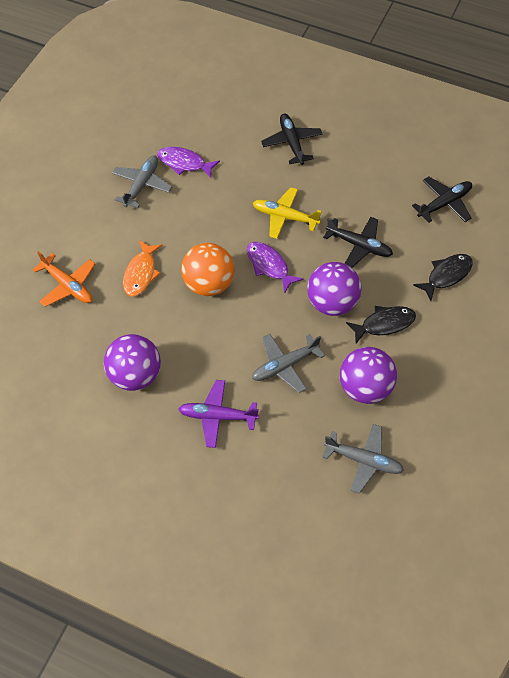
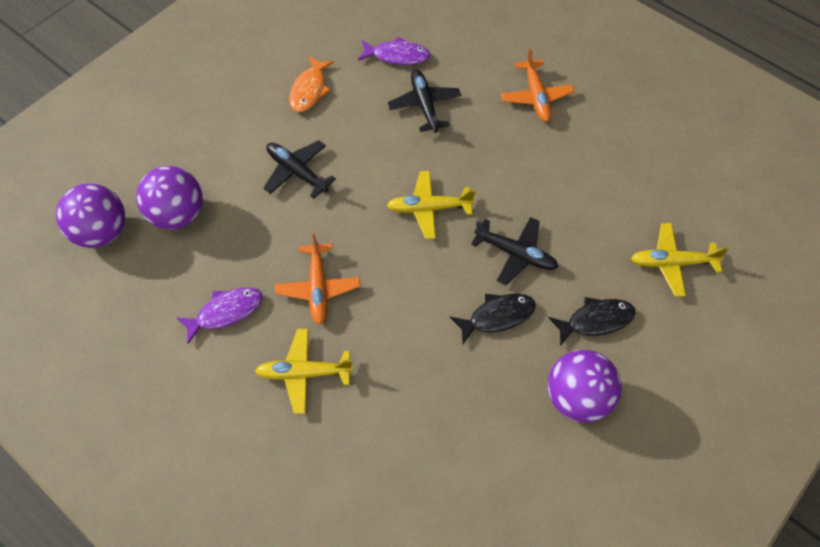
grey plane: [112,155,172,208] [252,334,325,393] [323,424,404,494] = 3 -> none = 0
orange ball: [181,243,235,296] = 1 -> none = 0
orange plane: [32,251,95,307] = 1 -> [275,233,360,325] [501,48,575,122] = 2
purple plane: [178,380,259,448] = 1 -> none = 0
yellow plane: [253,187,322,239] = 1 -> [255,329,353,414] [386,171,476,239] [631,223,729,297] = 3

